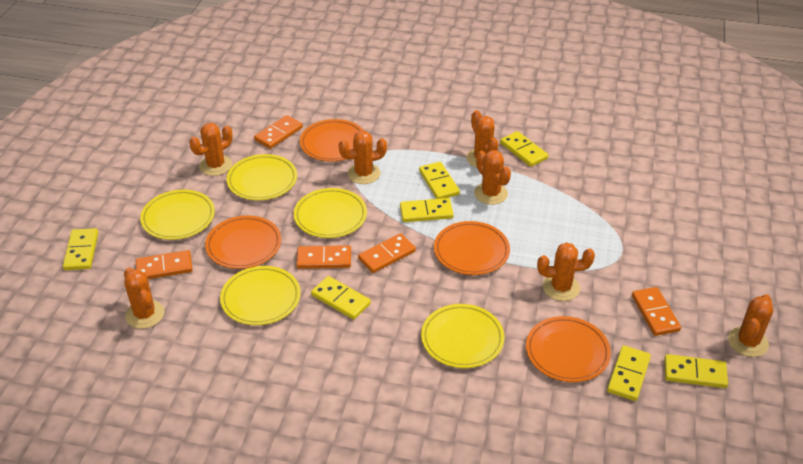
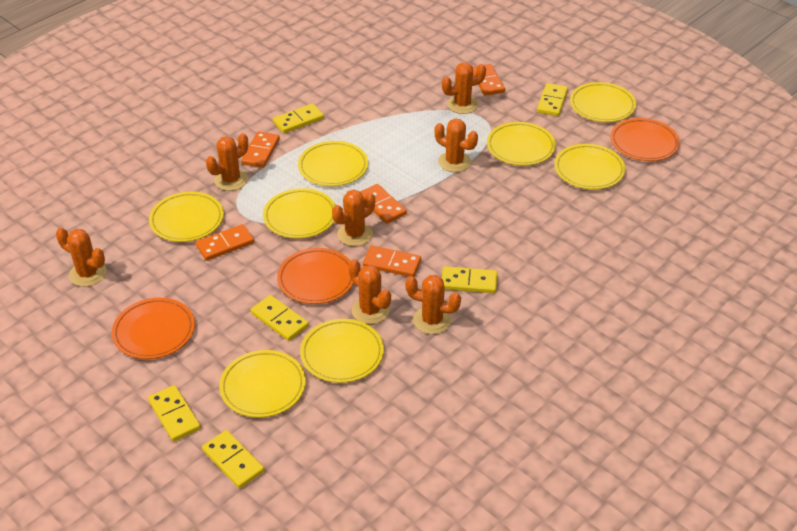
orange plate: [205,216,281,269] [300,119,364,162] [434,221,510,275] [526,316,611,382] = 4 -> [112,298,195,359] [277,248,354,304] [610,118,680,161] = 3
yellow domino: [63,228,99,270] [311,276,371,319] [400,198,454,222] [419,162,460,199] [500,131,548,167] [607,345,651,401] [664,354,728,388] = 7 -> [148,385,201,442] [202,430,264,488] [251,295,309,341] [273,103,324,133] [442,266,497,293] [537,83,568,116] = 6
yellow plate: [140,190,215,240] [220,266,301,325] [227,154,297,200] [294,188,367,238] [421,304,505,368] = 5 -> [149,192,224,242] [219,350,306,418] [263,188,335,238] [298,141,368,186] [300,319,384,383] [487,122,556,165] [554,144,625,189] [570,82,636,122] = 8

